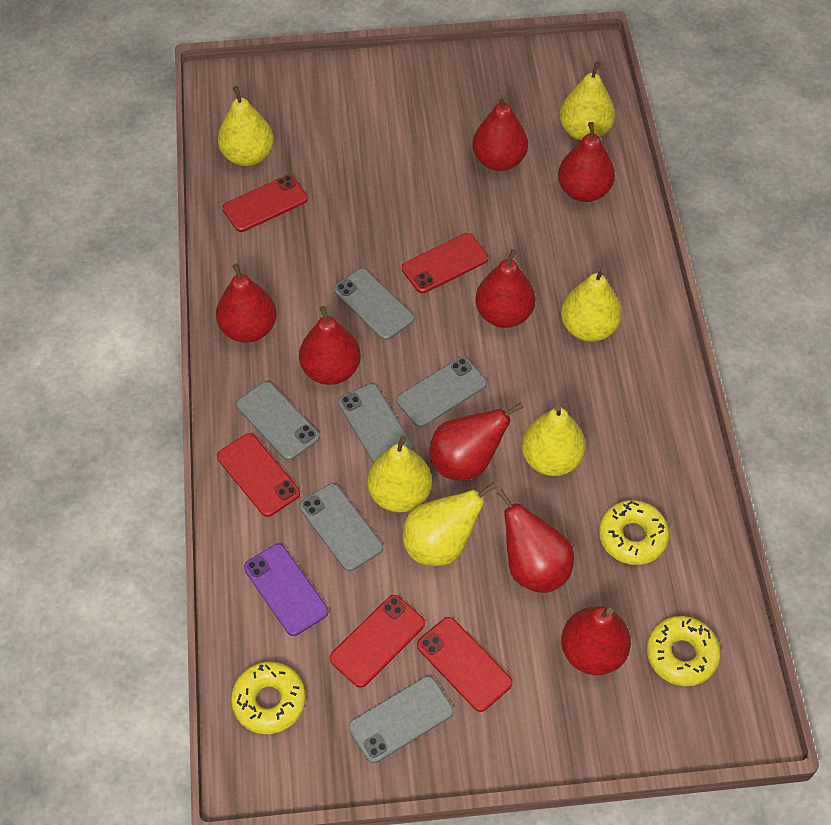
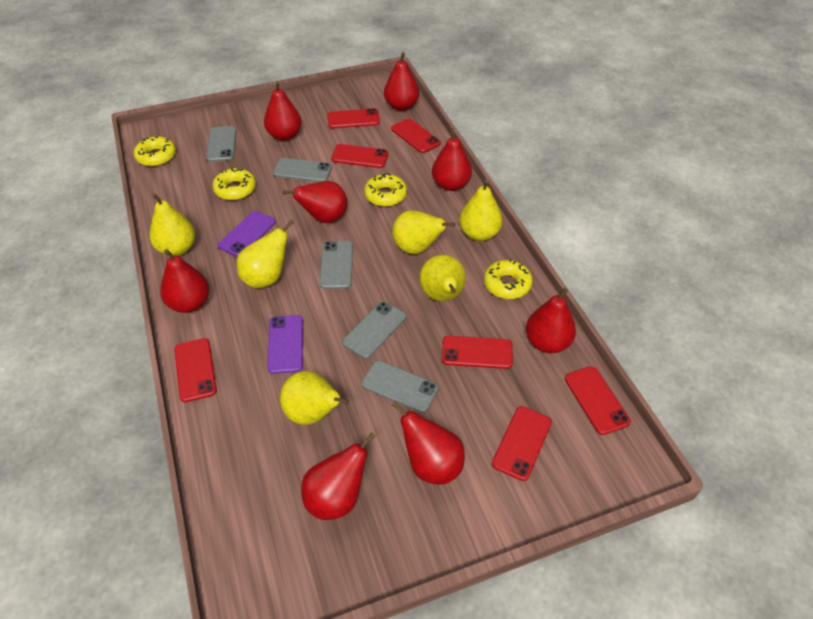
grey phone: [236,381,320,460] [299,483,383,571] [334,269,414,340] [338,384,413,463] [349,676,453,763] [396,357,487,427] = 6 -> [206,126,236,162] [273,158,332,182] [319,241,353,289] [342,301,406,359] [361,360,439,413] = 5
purple phone: [244,544,328,636] = 1 -> [218,211,276,257] [267,315,303,374] = 2
red phone: [217,433,300,517] [222,175,308,232] [330,595,425,688] [402,233,488,293] [417,617,513,712] = 5 -> [174,338,217,402] [327,108,380,129] [331,144,389,168] [391,118,441,153] [442,336,513,369] [492,406,552,481] [565,366,631,435] = 7
yellow donut: [231,662,306,734] [599,500,669,565] [647,616,721,686] = 3 -> [134,136,176,167] [212,168,256,200] [364,173,407,207] [484,259,532,299] = 4

